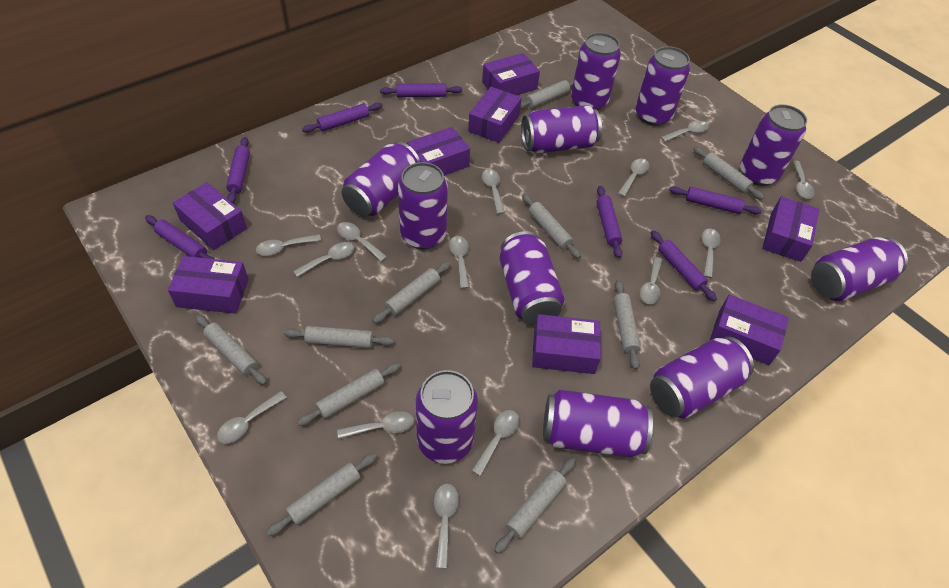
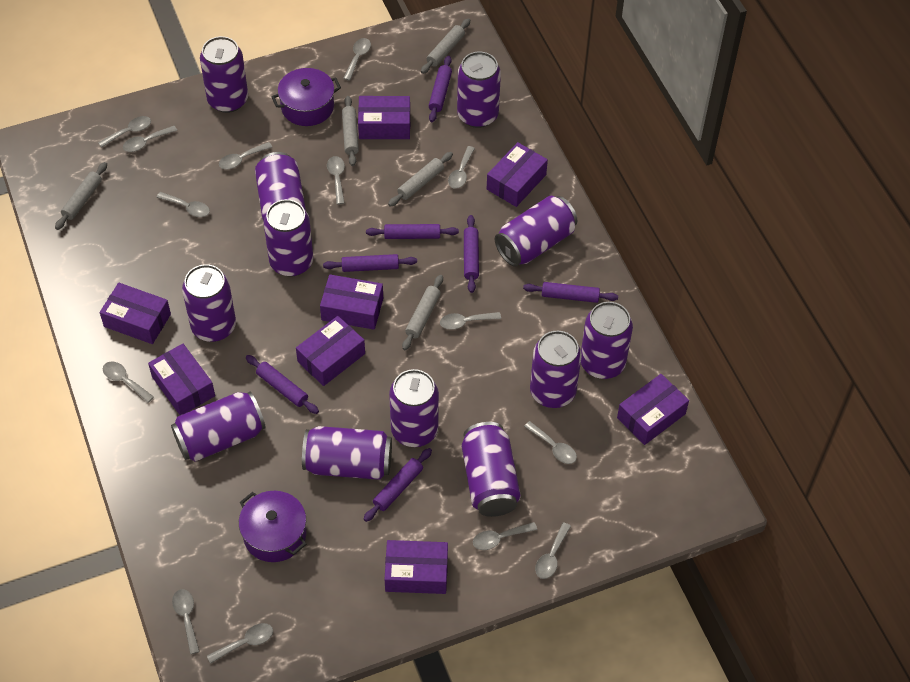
grey rolling pin: [195,315,267,385] [266,453,377,536] [284,326,394,348] [297,363,400,426] [372,262,451,324] [494,458,576,554] [520,79,574,110] [522,194,581,259] [613,280,640,370] [693,147,764,200] = 10 -> [55,162,107,230] [342,96,359,166] [388,152,453,207] [402,275,443,350] [421,18,470,74] = 5
purple can: [342,142,420,217] [398,162,448,249] [416,370,478,464] [499,231,565,325] [521,105,602,153] [543,390,653,457] [571,32,621,110] [636,46,690,126] [650,336,754,419] [740,104,807,186] [811,237,908,301] = 11 -> [171,392,266,462] [182,264,236,342] [200,36,248,113] [255,152,306,221] [264,199,313,277] [302,426,392,480] [389,369,439,447] [457,52,501,128] [462,422,521,517] [495,196,577,267] [530,331,582,408] [581,302,633,379] = 12
purple pot: none = 0 -> [239,491,306,562] [271,68,341,126] = 2

